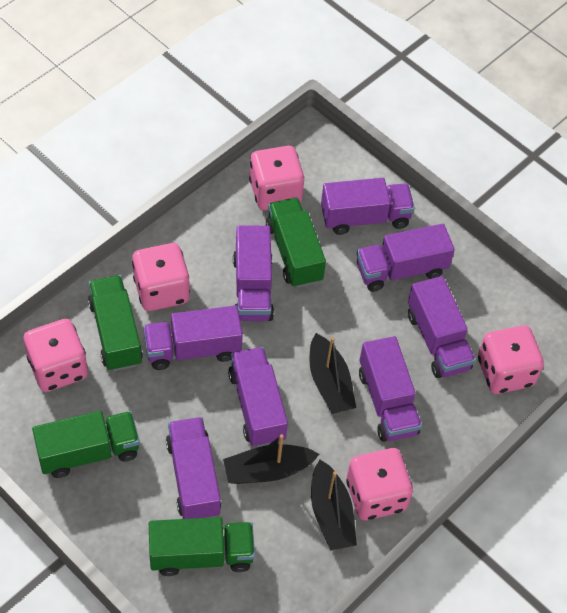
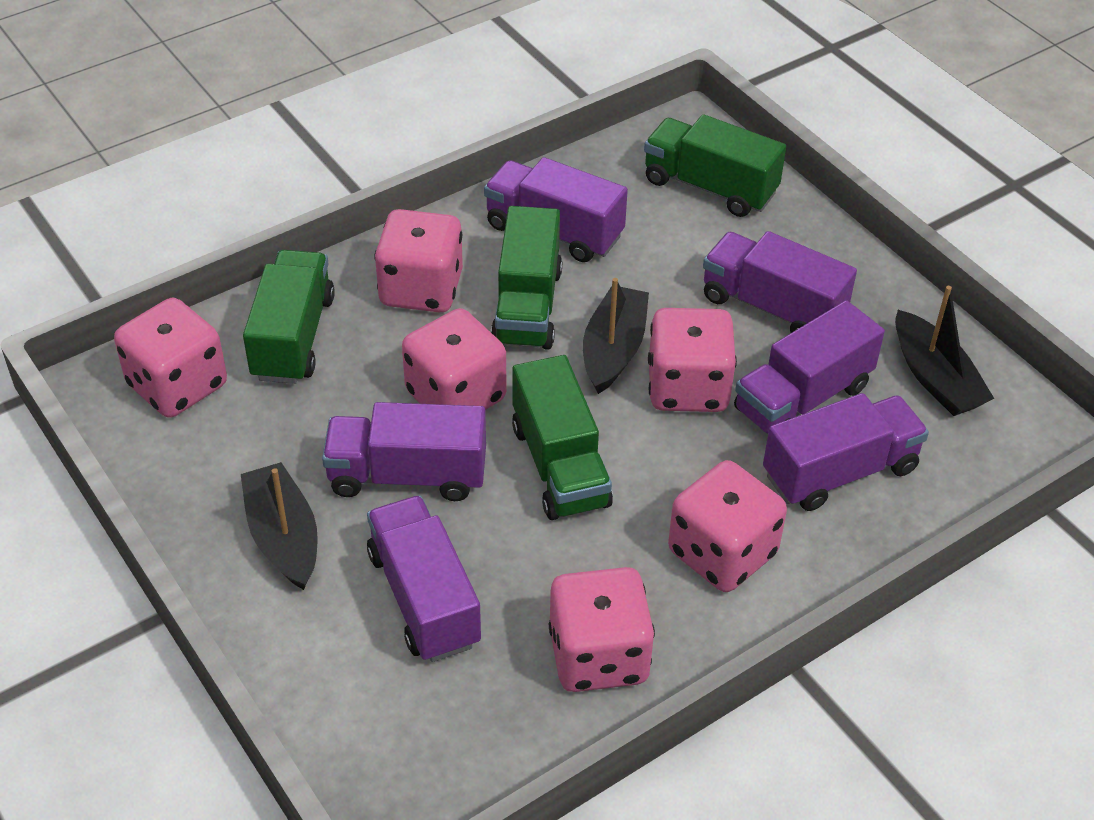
pink dice: [24,319,88,392] [132,243,190,311] [249,146,304,210] [346,448,413,520] [478,325,544,394] = 5 -> [114,298,227,418] [374,209,463,313] [402,308,506,410] [549,567,655,692] [648,308,737,412] [668,460,787,592] = 6
purple truck: [143,305,243,370] [166,417,221,519] [228,347,288,447] [233,226,274,321] [321,178,415,235] [357,224,455,292] [359,336,422,442] [408,276,476,378] = 8 -> [322,402,486,501] [367,495,481,662] [484,157,628,262] [703,231,857,333] [734,300,885,434] [763,393,929,511] = 6

